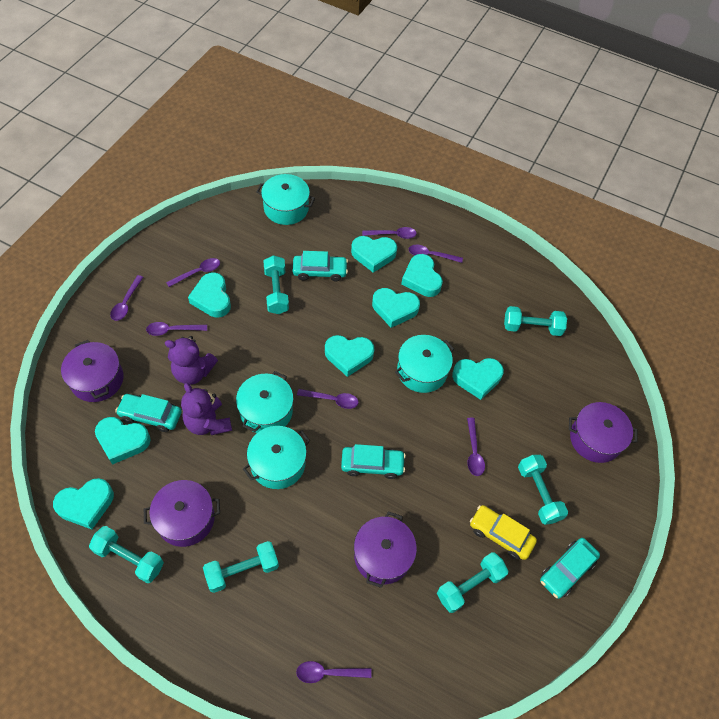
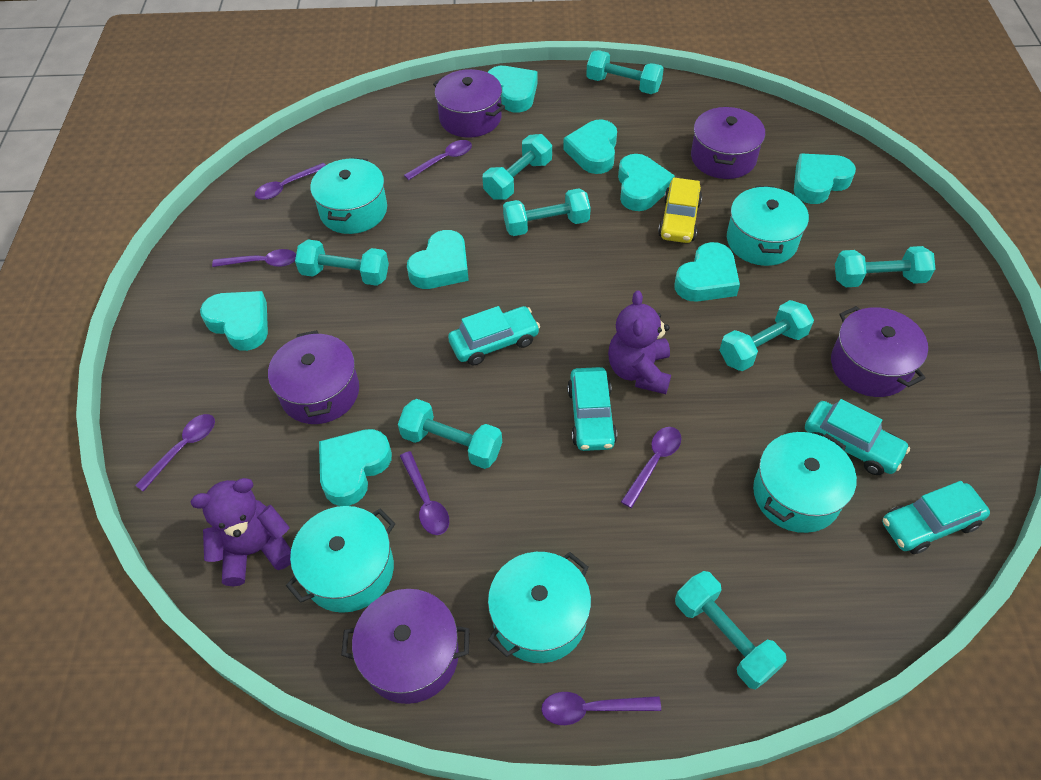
purple pot: [61,340,124,402] [144,480,220,547] [354,511,417,588] [569,402,638,463] = 4 -> [268,330,359,424] [341,589,470,704] [433,69,505,138] [691,107,765,179] [831,306,928,397] = 5
purple spoon: [110,275,143,321] [146,322,207,336] [166,258,220,287] [296,661,372,683] [297,389,359,409] [362,227,417,239] [409,244,463,263] [467,418,485,476] = 8 -> [135,414,215,492] [212,249,296,267] [255,163,326,200] [400,451,449,535] [404,140,472,180] [541,692,661,725] [621,427,682,508] = 7
turquoise dumbbell: [89,526,164,583] [203,541,279,593] [263,255,289,314] [437,552,509,613] [504,306,567,336] [518,455,568,525] = 6 -> [295,239,389,286] [398,399,502,469] [482,134,552,199] [503,188,591,236] [586,50,664,94] [675,571,787,690] [719,300,814,371] [835,246,935,287] = 8
turquoise pot: [236,371,294,433] [243,426,310,489] [256,174,315,225] [395,335,454,393] = 4 -> [286,506,395,613] [310,158,387,234] [488,552,591,663] [727,186,809,266] [753,432,857,533] = 5

